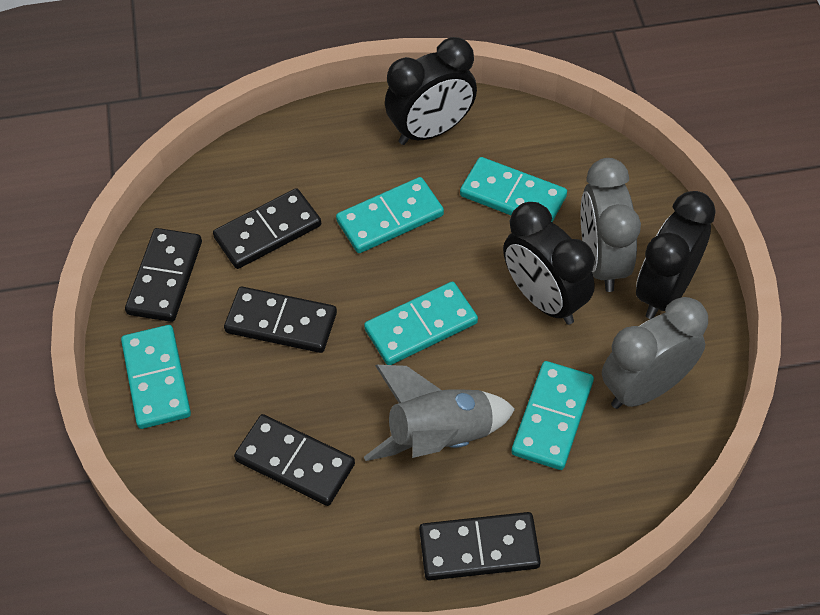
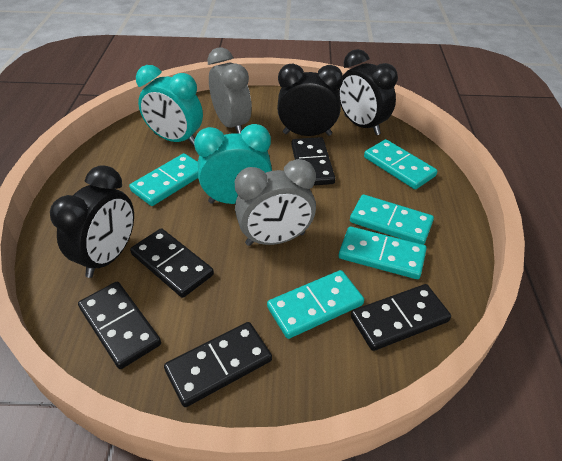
grey rocket: [364,365,515,461] = 1 -> none = 0
turquoise clock: none = 0 -> [136,65,203,146] [194,124,272,204] = 2

